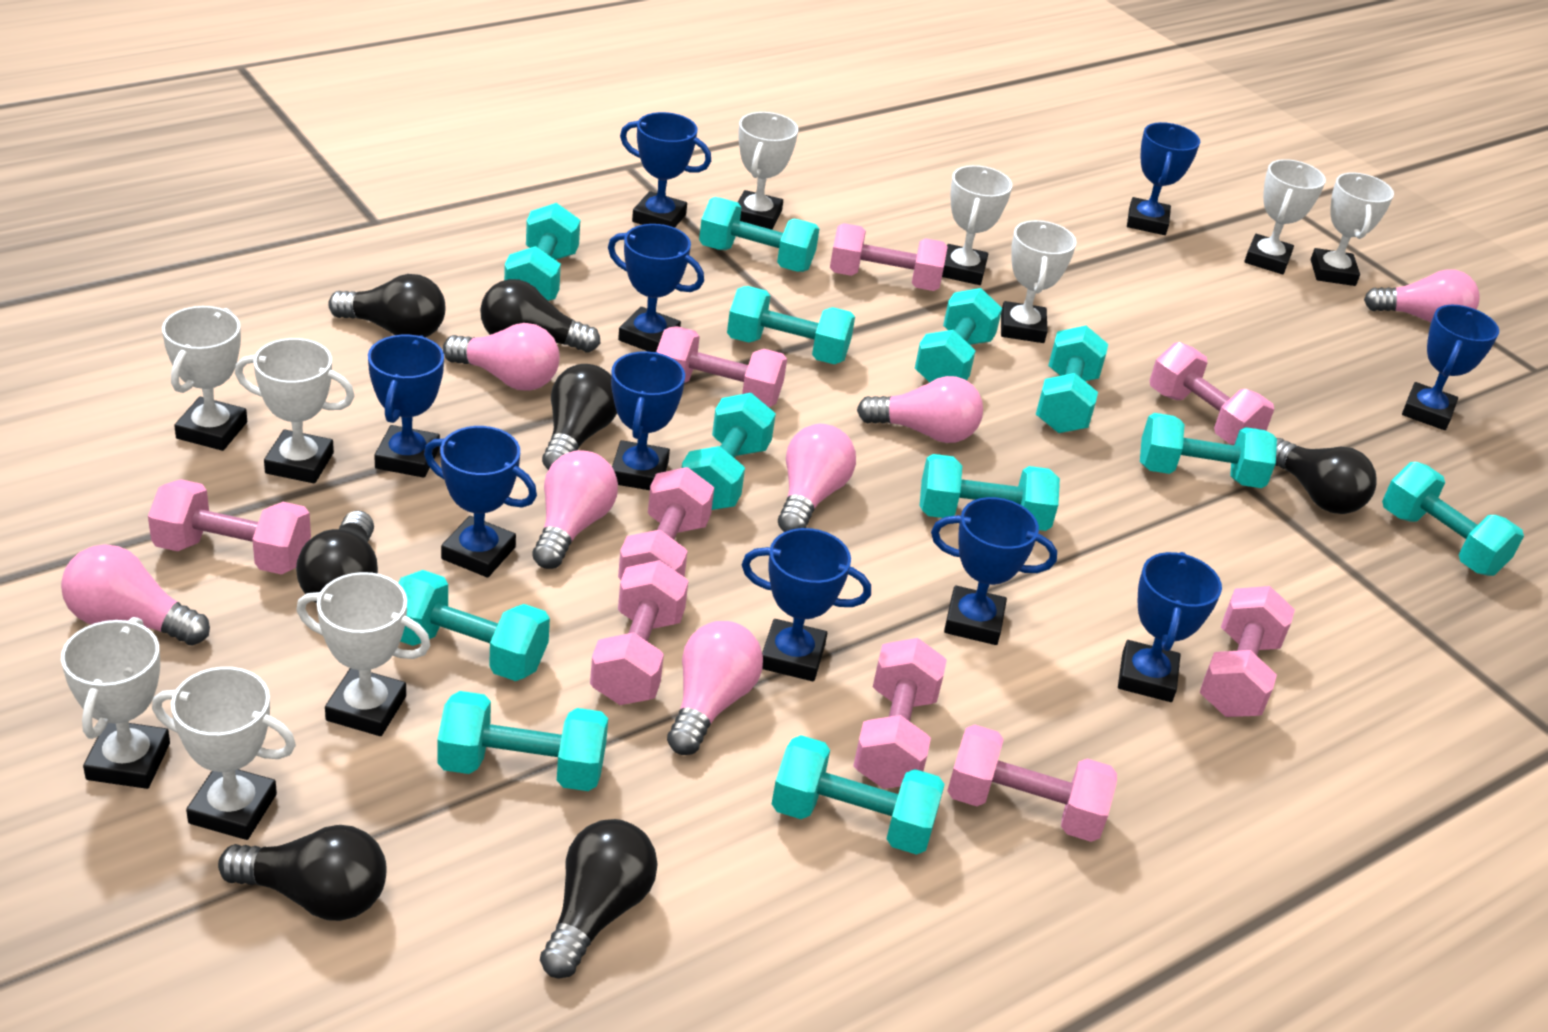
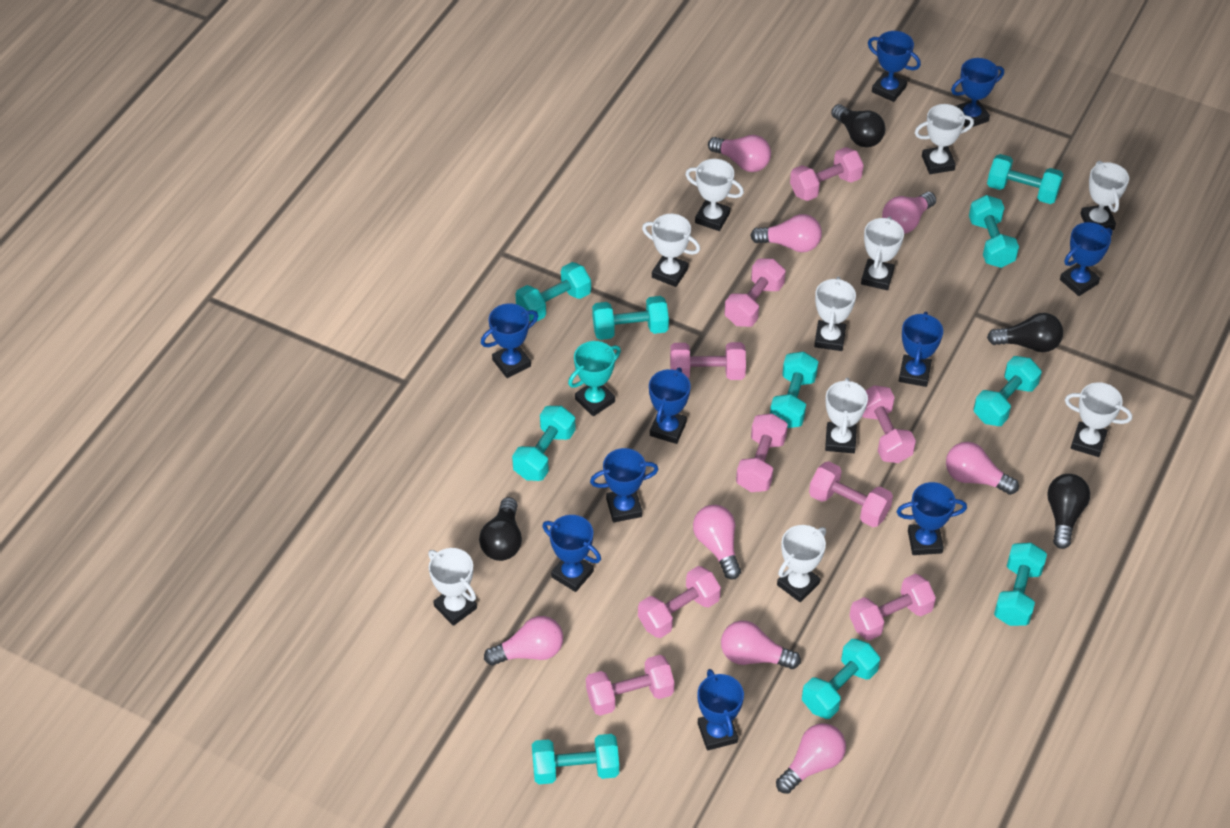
black light bulb: [218,825,386,921] [296,511,378,603] [328,274,445,338] [480,279,600,352] [540,819,658,979] [542,364,617,470] [1275,438,1377,514] = 7 -> [479,497,522,561] [831,104,885,148] [987,313,1063,352] [1047,474,1090,549] = 4
pink light bulb: [61,544,210,646] [443,323,560,391] [532,450,618,569] [667,621,763,755] [778,424,856,532] [857,376,983,443] [1364,269,1479,323] = 7 -> [484,616,563,665] [693,505,741,579] [708,135,771,172] [721,621,801,669] [750,214,822,252] [776,723,846,794] [882,192,936,234] [946,442,1019,495] = 8
turquoise dumbbell: [398,570,550,681] [437,691,608,791] [504,203,580,301] [682,393,776,510] [699,197,819,272] [727,286,855,364] [772,735,945,855] [915,288,1002,382] [920,454,1060,531] [1036,325,1108,433] [1140,413,1277,488] [1382,462,1524,576] = 12 -> [512,406,576,481] [515,262,591,322] [532,734,619,784] [592,296,669,340] [770,351,818,428] [802,639,880,719] [969,195,1019,268] [974,356,1042,426] [987,154,1063,204] [994,543,1047,626] = 10
turquoise trophy: none = 0 -> [568,341,621,416] = 1

